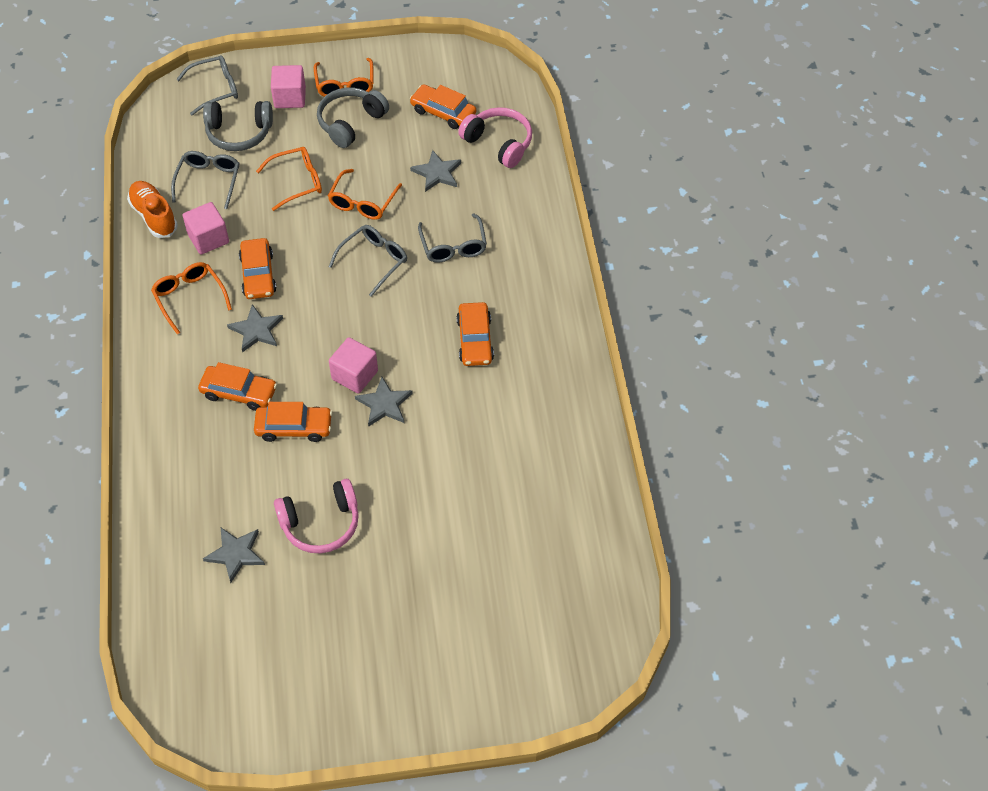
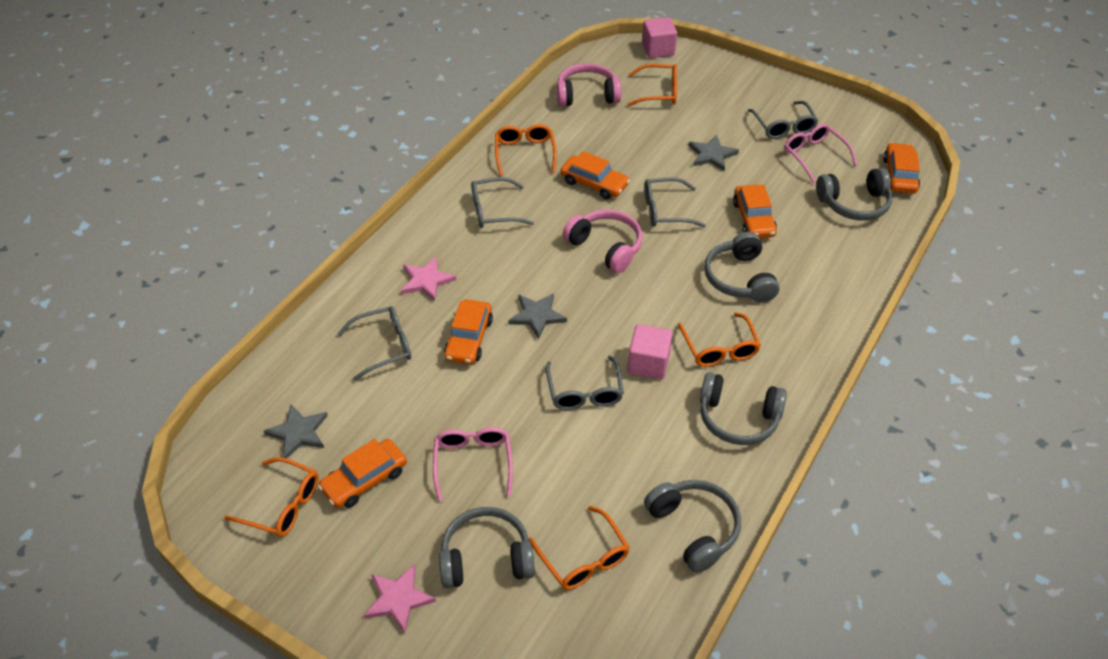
grey glasses: [171,151,240,209] [176,55,238,115] [329,225,407,297] [418,213,487,263] = 4 -> [338,306,411,381] [471,177,534,228] [546,355,624,410] [644,177,706,228] [748,101,818,139] = 5
grey headphones: [203,101,273,151] [317,88,389,148] = 2 -> [439,507,535,588] [644,480,741,573] [700,372,787,445] [704,232,779,303] [816,168,893,221] = 5
grey star: [203,528,265,583] [227,304,283,352] [355,377,413,426] [410,150,461,192] = 4 -> [264,404,328,459] [508,293,567,339] [689,135,739,171] = 3
orange glasses: [151,262,232,335] [256,147,322,211] [314,58,374,97] [328,169,402,220] = 4 -> [224,457,319,537] [495,124,557,176] [529,506,630,590] [627,64,677,106] [677,312,761,367] = 5
orange shoe: [127,181,178,238] = 1 -> none = 0
pink cube: [183,202,229,255] [271,65,306,108] [329,337,378,393] = 3 -> [628,324,673,380] [642,17,677,58] = 2
pink glasses: none = 0 -> [433,427,513,501] [784,124,857,183] = 2
pink star: none = 0 -> [363,564,436,634] [401,256,456,301] = 2

